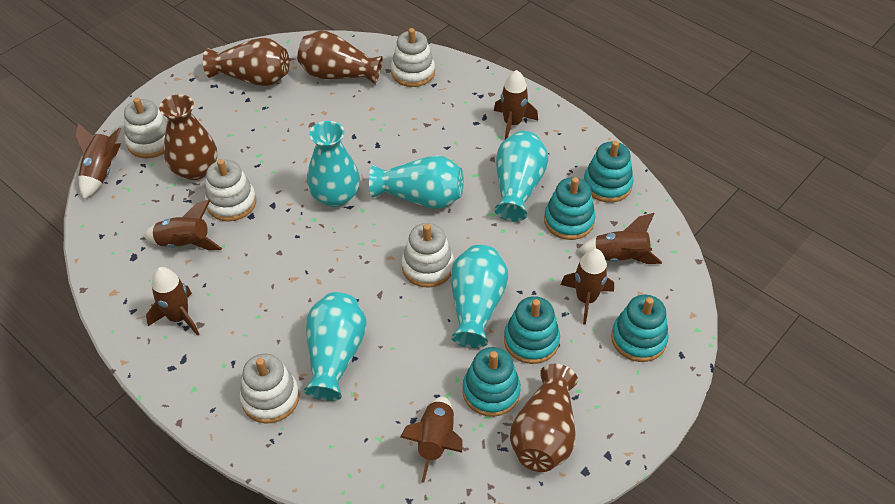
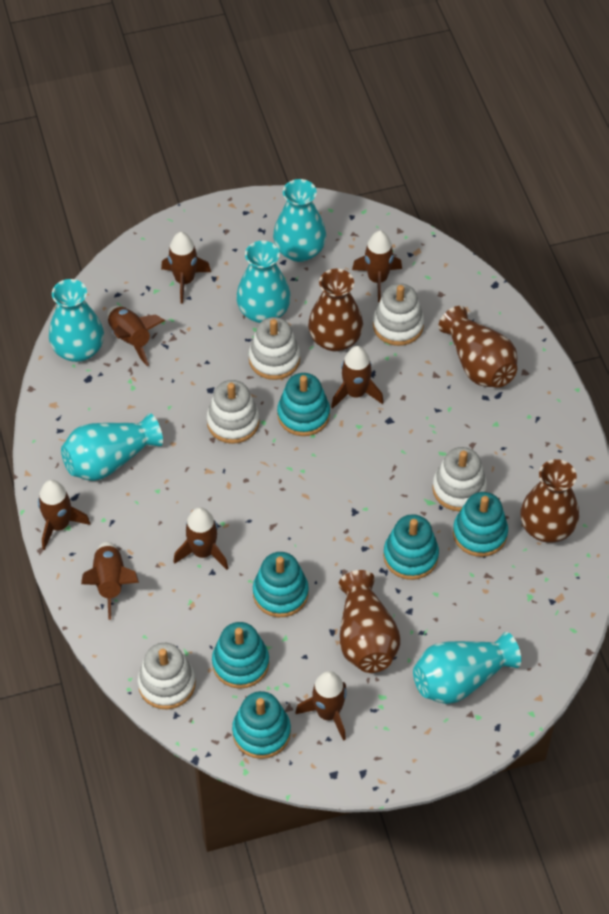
brown rocket: [76,123,122,199] [144,199,222,250] [146,267,199,336] [400,397,463,483] [494,70,538,139] [561,248,614,325] [578,213,662,264] = 7 -> [38,480,90,550] [81,541,139,620] [107,306,165,366] [161,232,211,304] [173,507,228,570] [295,671,347,741] [331,346,384,408] [352,231,402,302] = 8
turquoise stacking toy: [463,347,521,417] [504,296,560,364] [544,177,595,240] [584,141,634,203] [611,295,669,362] = 5 -> [212,622,269,689] [232,691,291,759] [253,552,309,617] [277,373,330,436] [383,514,439,580] [453,492,508,557] = 6

